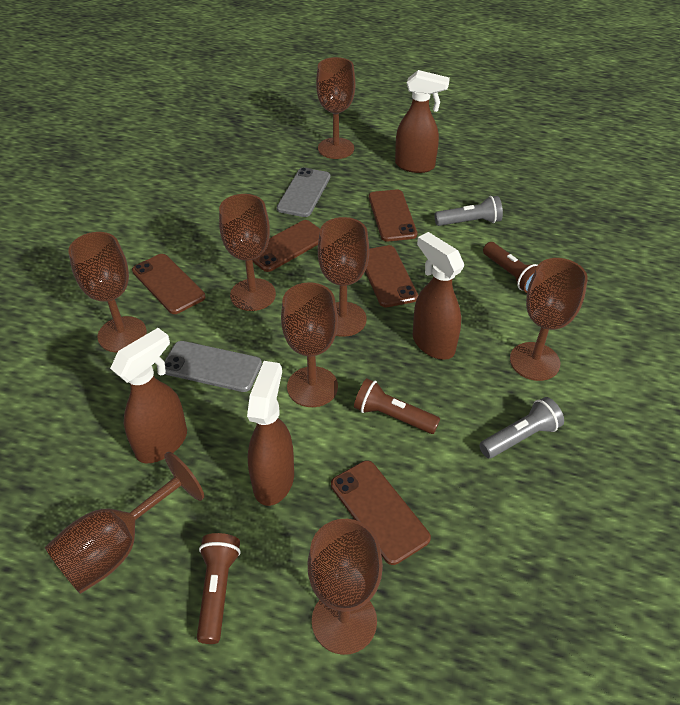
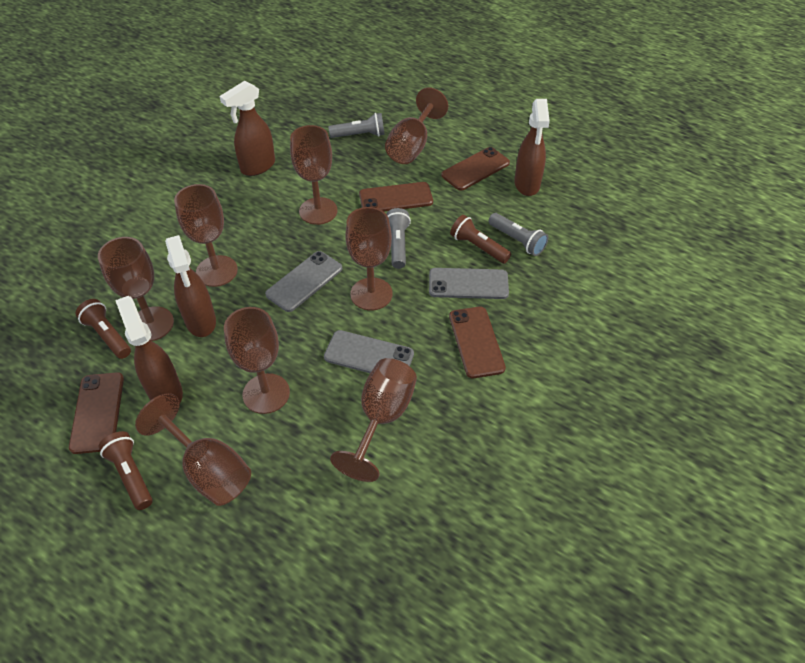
brown phone: [132,254,206,314] [253,220,320,272] [331,460,431,565] [365,245,418,307] [369,189,417,242] = 5 -> [69,372,124,454] [359,182,433,211] [441,147,510,191] [449,307,506,378] = 4
grey flashlight: [434,196,503,226] [479,397,564,458] = 2 -> [328,113,385,138] [386,208,411,269] [488,213,548,256] = 3
grey phone: [164,341,262,392] [277,167,330,217] = 2 -> [265,251,342,312] [324,330,414,373] [429,268,509,299] = 3

